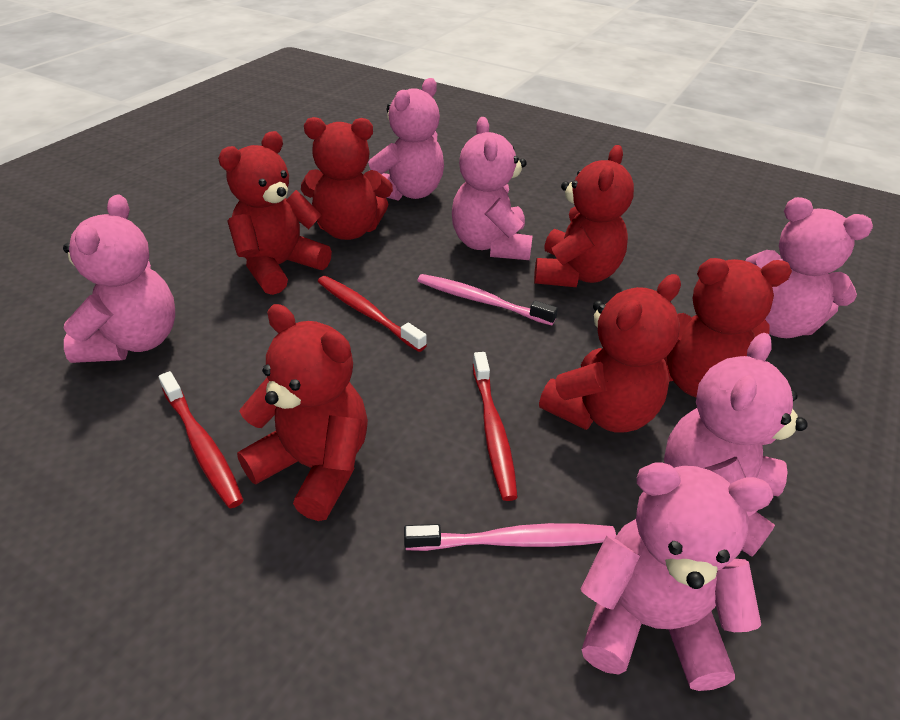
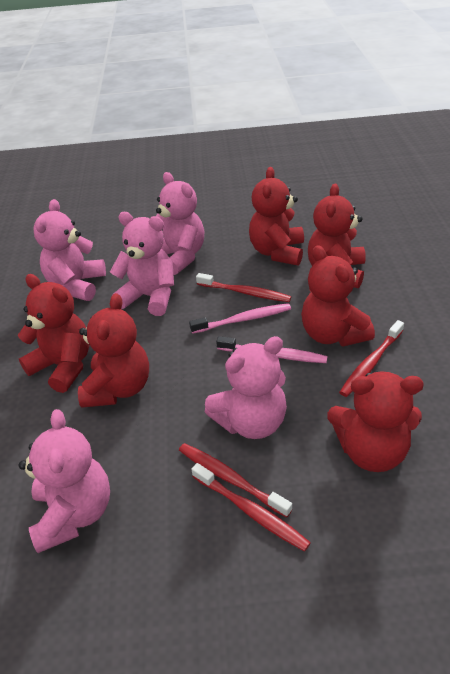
pink teddy bear: [63,194,175,363] [368,78,444,201] [452,117,533,260] [581,462,773,691] [664,333,808,557] [746,197,873,338] = 6 -> [19,409,110,553] [33,199,106,301] [110,212,174,316] [156,172,204,275] [205,336,287,439] = 5
red toothbrush: [159,371,244,508] [317,276,427,352] [473,352,518,501] = 3 -> [179,443,292,518] [191,463,311,552] [196,273,291,302] [339,320,404,397] = 4

